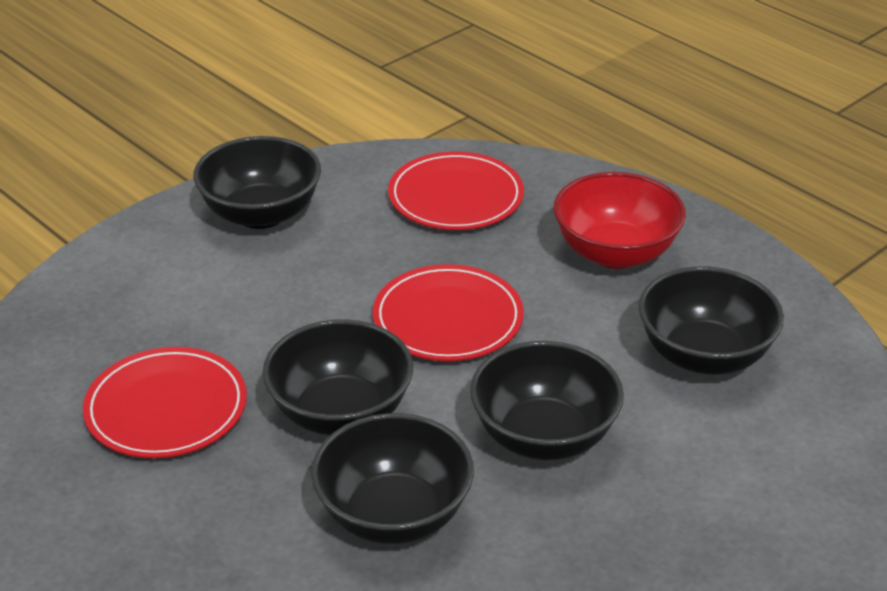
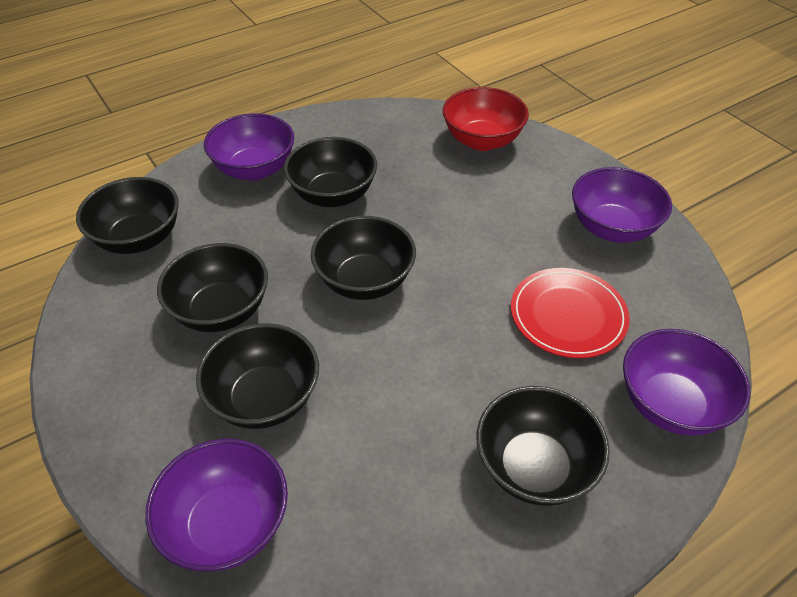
black bowl: [193,136,321,229] [263,319,413,435] [311,413,474,544] [470,341,624,460] [639,266,784,375] = 5 -> [76,177,179,254] [157,243,268,332] [196,323,319,429] [284,137,377,207] [311,216,416,300] [477,386,610,506] = 6
purple bowl: none = 0 -> [145,439,288,571] [204,113,294,181] [572,167,672,243] [623,329,750,436] = 4
red plate: [83,347,247,458] [373,264,524,361] [388,151,524,230] = 3 -> [511,268,630,358] = 1

